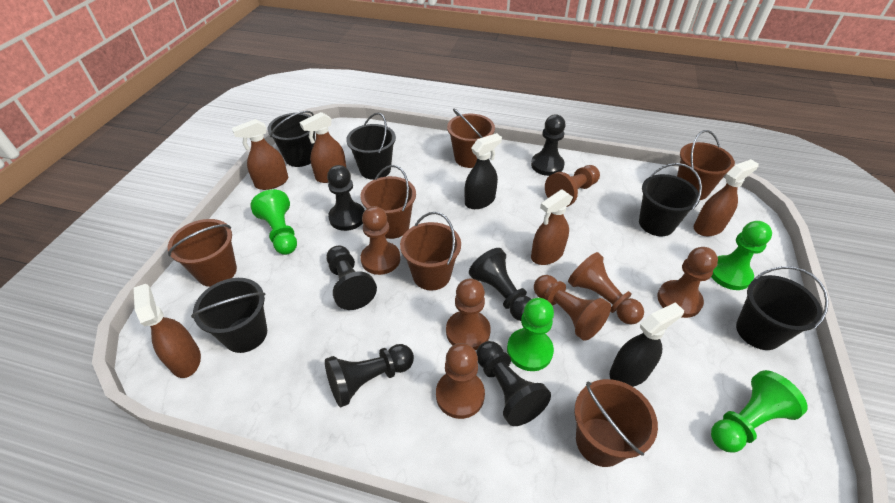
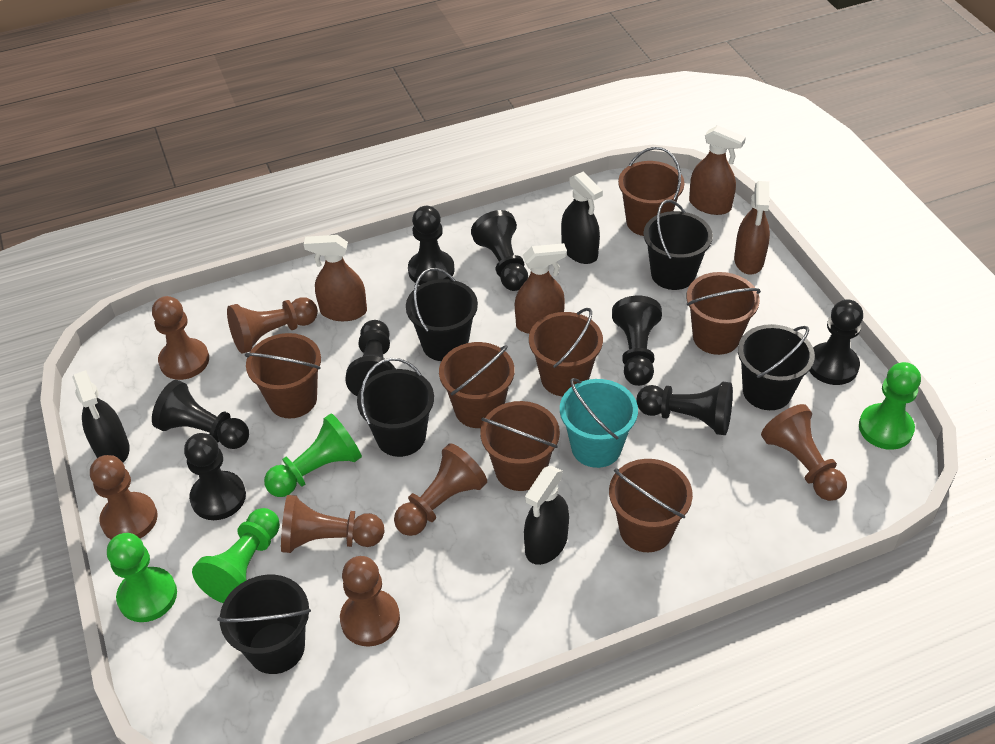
black pawn: [325,344,414,408] [327,165,365,231] [327,246,377,310] [469,248,531,321] [476,341,551,426] [531,115,566,176] = 6 -> [152,380,249,449] [184,433,246,520] [345,320,396,396] [408,206,454,285] [471,210,528,291] [612,296,662,386] [636,382,733,435] [810,299,863,385] = 8
black spray bottle: [464,133,502,209] [610,302,684,387] = 2 -> [72,370,130,462] [524,466,569,565] [561,171,603,264] = 3
brown bucket: [168,219,237,287] [361,165,416,239] [400,212,461,291] [447,109,495,168] [574,379,658,467] [677,130,735,200] = 6 -> [245,333,321,418] [439,342,515,428] [480,401,560,491] [529,308,603,396] [609,459,693,552] [618,147,684,236] [686,272,761,355] = 7
brown spray bottle: [134,284,201,378] [232,119,288,190] [300,112,346,183] [531,189,573,265] [694,159,759,236] = 5 -> [304,235,367,321] [515,243,567,334] [689,125,746,215] [734,181,770,275] = 4
turquoise bucket: none = 0 -> [560,378,638,468] = 1

